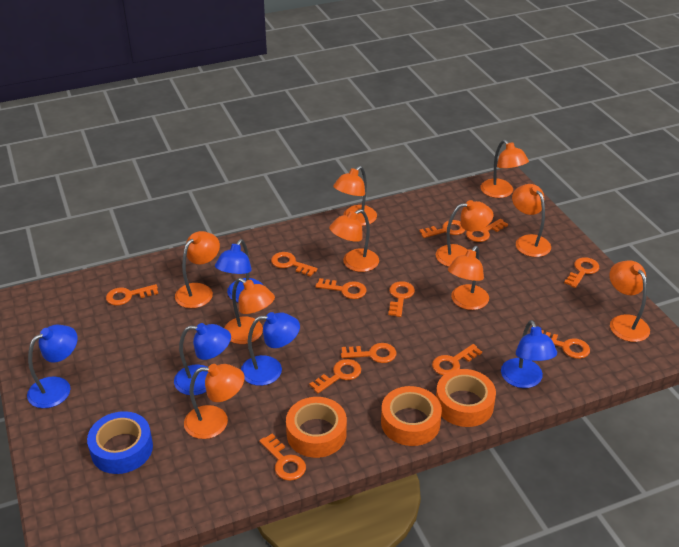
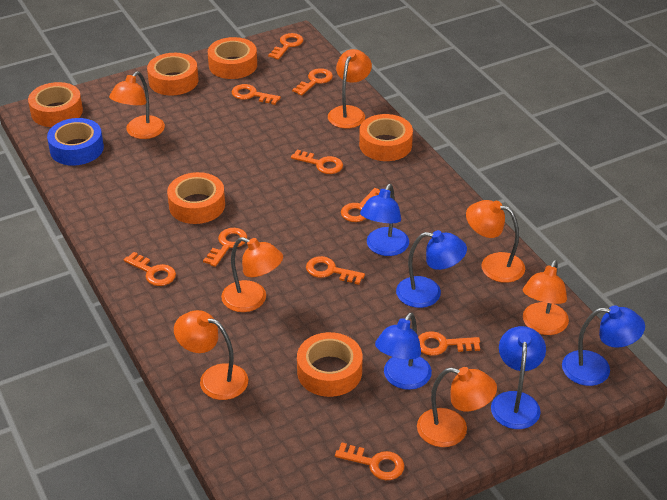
orange key: [106,284,158,306] [259,434,306,481] [271,252,318,276] [309,359,361,393] [316,278,366,299] [341,343,396,363] [388,281,415,317] [419,220,465,238] [432,344,482,375] [466,219,508,242] [541,330,590,359] [564,257,599,288] = 12 -> [124,252,176,286] [203,228,247,267] [232,84,281,105] [268,33,303,60] [291,150,343,174] [292,68,333,96] [306,256,365,285] [335,442,404,480] [341,188,380,222] [418,331,480,356] = 10
orange lamp: [175,231,220,308] [184,364,245,439] [224,278,275,344] [329,209,379,272] [333,166,377,226] [436,200,494,267] [448,246,489,310] [481,140,529,198] [512,184,551,257] [609,260,650,342] = 10 -> [109,72,165,139] [174,310,248,400] [221,237,283,312] [328,49,372,128] [417,367,497,447] [466,200,525,283] [523,260,569,335] = 7
orange tape: [286,397,347,458] [381,386,442,446] [436,369,496,427] = 3 -> [28,82,83,127] [147,53,198,96] [167,172,225,224] [208,37,257,79] [297,332,362,397] [359,114,413,161] = 6

